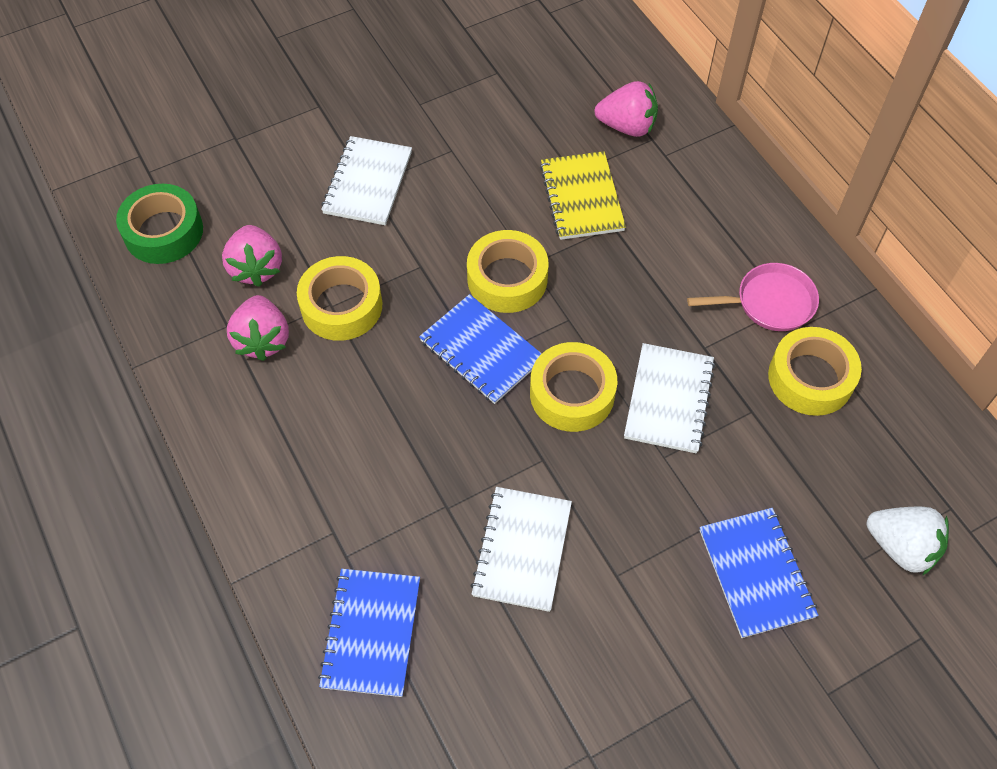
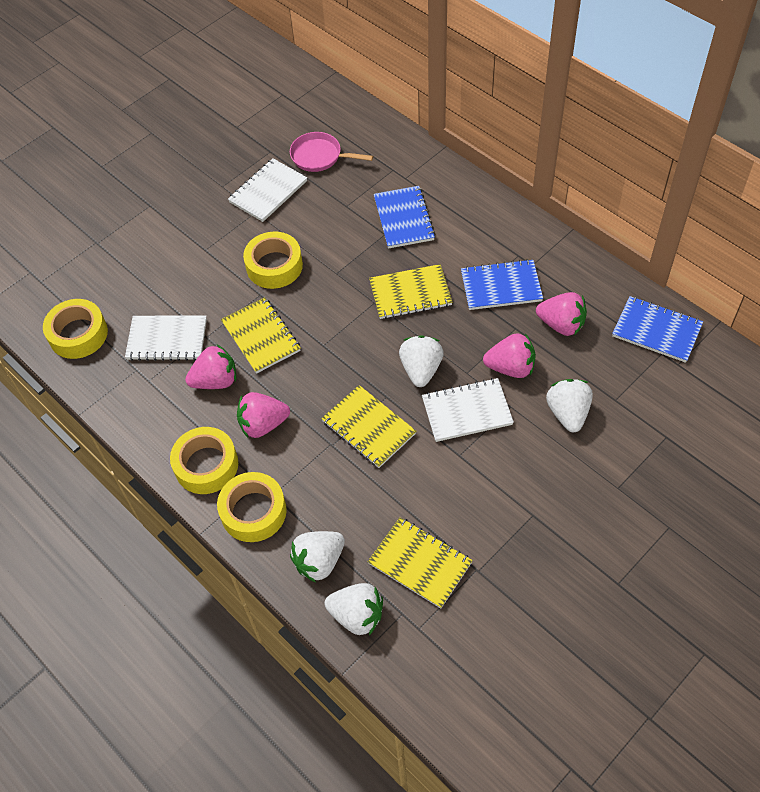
green tape: [116,184,203,264] = 1 -> none = 0
pink strawberry: [222,225,282,287] [227,295,289,361] [595,81,658,137] = 3 -> [185,344,236,389] [237,392,290,438] [483,333,536,378] [536,292,587,336] = 4
white strawberry: [867,507,949,576] = 1 -> [290,531,345,583] [325,583,383,635] [399,335,444,387] [546,379,593,432] = 4
yellow notebook: [540,151,626,240] = 1 -> [221,297,301,374] [321,385,416,468] [368,517,473,608] [369,264,452,319] = 4

